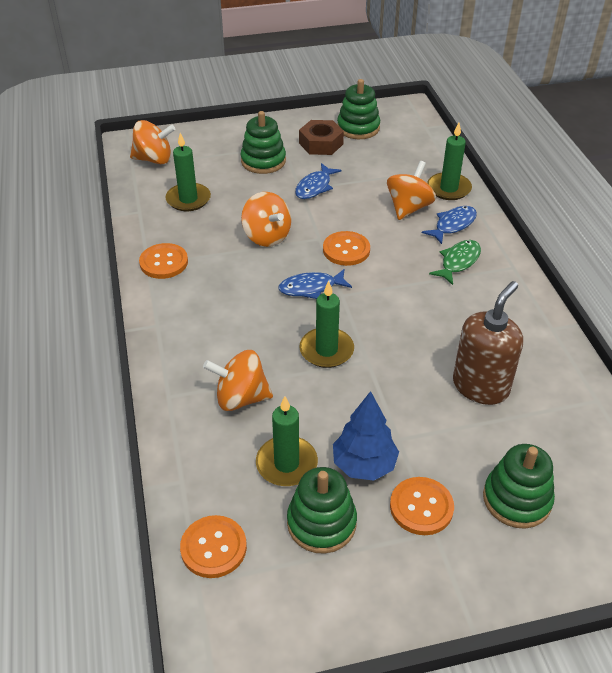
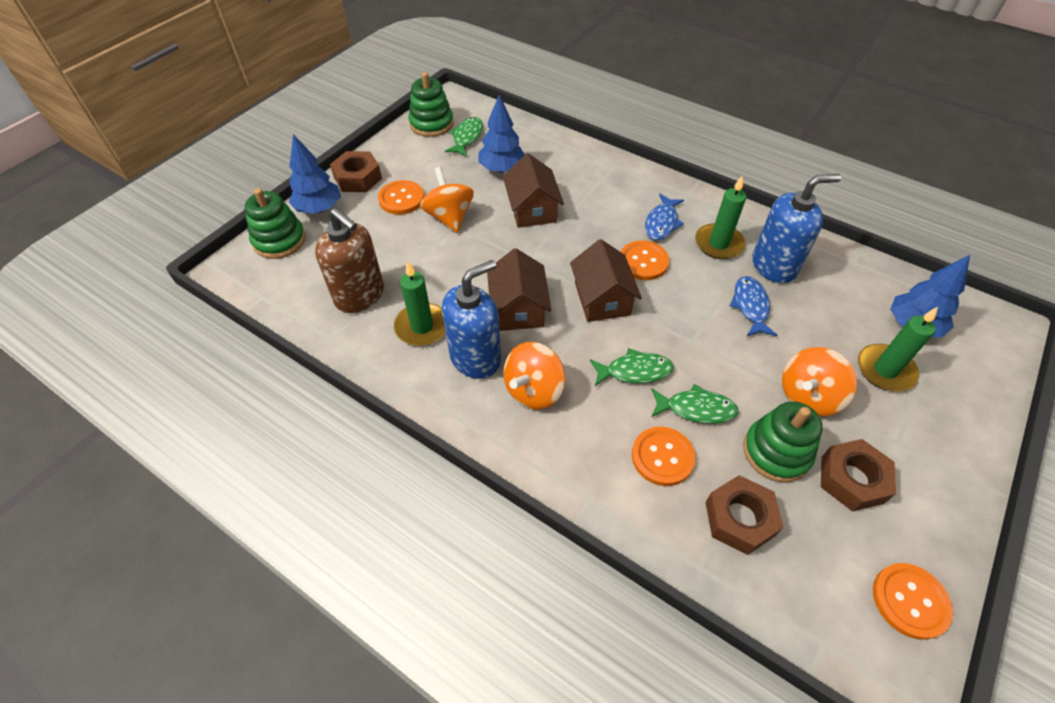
blue fish: [278,269,352,299] [295,163,342,199] [422,206,477,244] = 3 -> [645,194,684,240] [730,276,777,336] = 2
blue soap dispenser: none = 0 -> [442,260,501,379] [753,174,841,284] = 2
blue tree: [333,391,399,481] = 1 -> [289,134,341,214] [479,95,525,173] [890,255,970,337] = 3
brown house: none = 0 -> [487,248,551,331] [503,153,564,228] [570,239,642,322] = 3
brown nut: [299,120,344,155] = 1 -> [330,151,382,192] [705,475,783,555] [821,439,896,512] = 3
green candle: [165,133,211,211] [256,396,318,486] [299,281,354,368] [427,123,472,200] = 4 -> [394,262,446,346] [695,175,746,259] [858,307,938,391] = 3
green fish: [429,240,481,285] = 1 -> [445,117,483,156] [590,348,674,386] [651,384,739,424] = 3
green stacking toy: [241,111,286,174] [287,467,357,554] [337,79,380,139] [483,444,555,528] = 4 -> [245,188,306,259] [408,72,454,137] [743,401,823,482] = 3
orange spinning top: [130,120,175,164] [203,350,273,411] [241,192,291,247] [387,161,436,220] = 4 -> [420,167,474,233] [503,342,565,410] [782,347,857,416] = 3

